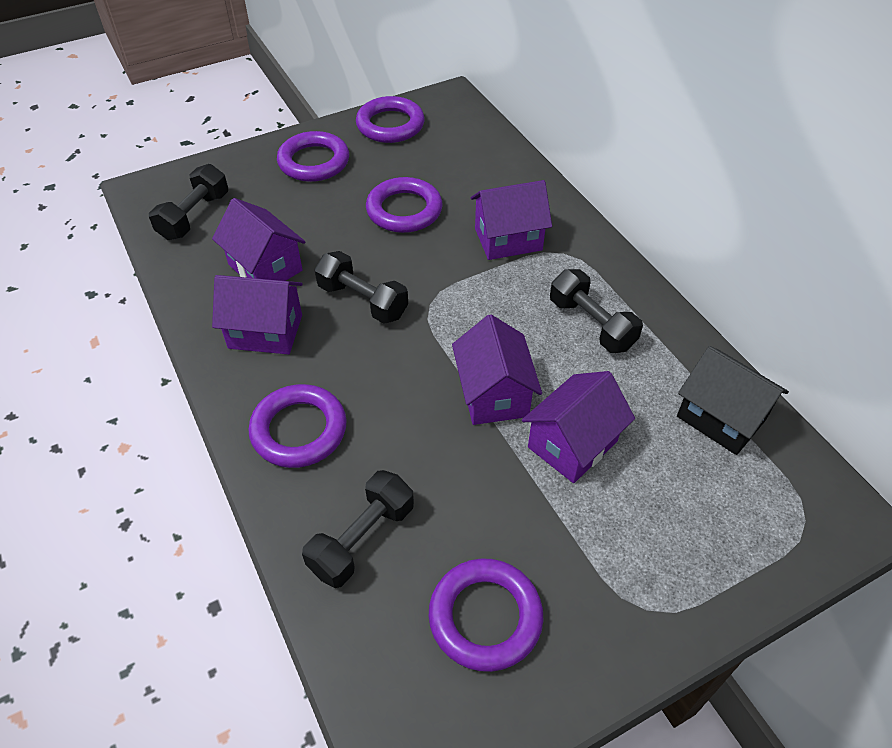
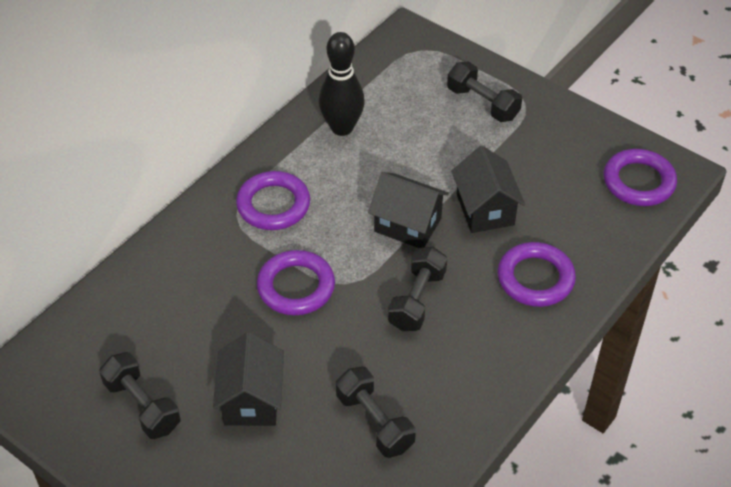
black bowling pin: none = 0 -> [319,32,365,136] = 1
black house: [677,346,789,455] = 1 -> [213,332,284,426] [368,172,449,248] [451,146,525,233] = 3
purple house: [212,198,306,281] [212,275,303,355] [452,315,542,425] [471,180,552,260] [522,371,635,483] = 5 -> none = 0
purple ring: [248,384,347,468] [277,131,349,182] [356,96,425,143] [366,177,443,233] [429,558,544,672] = 5 -> [236,171,310,230] [257,250,335,315] [498,242,576,307] [604,149,677,206] = 4

